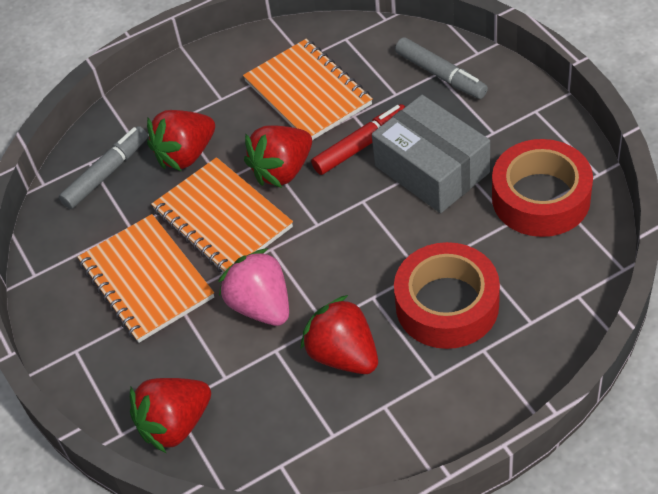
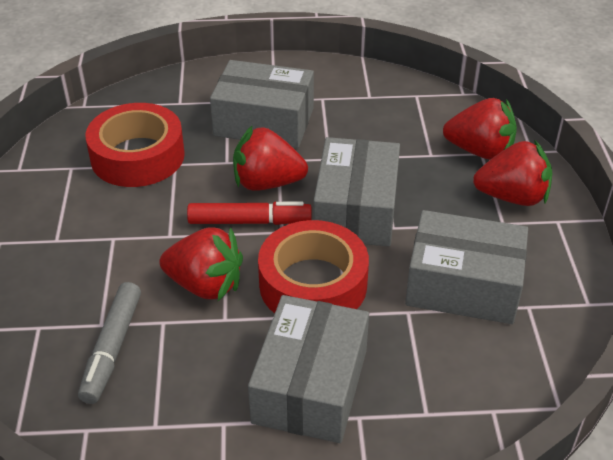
grey box: [372,95,490,213] = 1 -> [210,60,314,148] [248,295,369,443] [313,137,400,246] [405,210,528,324] = 4
grey marker: [59,126,148,209] [395,37,488,99] = 2 -> [78,282,141,404] = 1
orange notebook: [78,214,214,343] [151,157,293,272] [243,39,373,140] = 3 -> none = 0
pink strawberry: [218,248,289,326] = 1 -> none = 0

